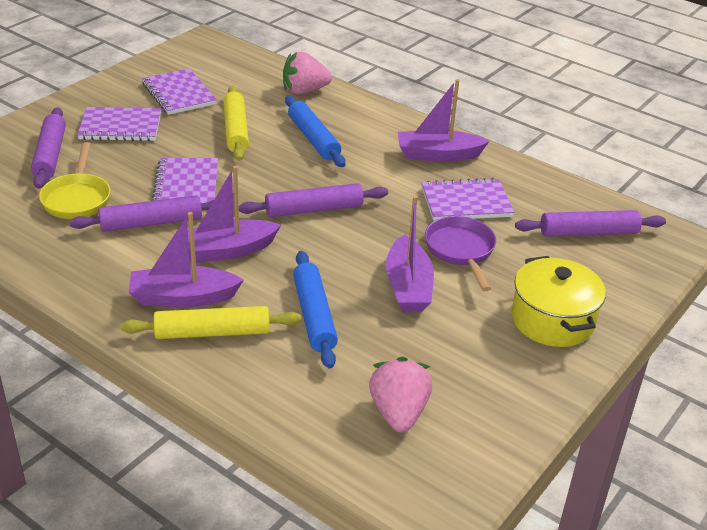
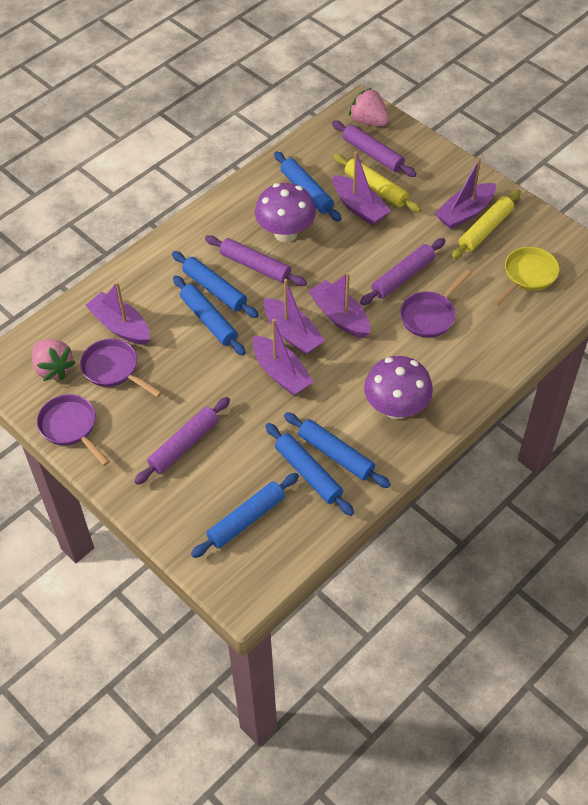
blue rolling pin: [285,96,346,167] [293,251,338,368] = 2 -> [172,251,258,318] [173,275,246,355] [191,473,299,558] [265,423,354,516] [274,151,341,221] [284,412,391,488] = 6
purple boat: [128,212,244,307] [188,166,281,263] [386,196,434,312] [398,79,489,162] = 4 -> [85,282,150,345] [253,319,314,396] [264,279,325,355] [308,272,370,338] [333,151,391,226] [435,157,496,229] = 6
purple mushroom: none = 0 -> [255,183,316,242] [364,356,433,419] = 2
purple notebook: [77,107,161,141] [142,68,217,115] [151,158,218,203] [421,178,514,221] = 4 -> none = 0
purple pan: [425,216,496,291] = 1 -> [37,394,110,466] [80,339,162,397] [400,269,471,338] = 3
yellow pot: [512,256,606,347] = 1 -> none = 0

